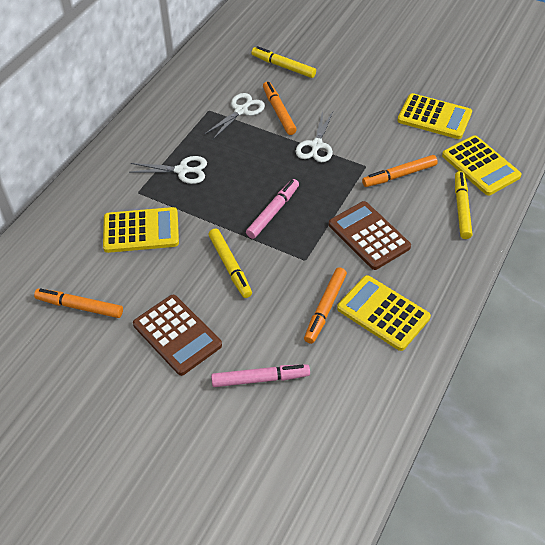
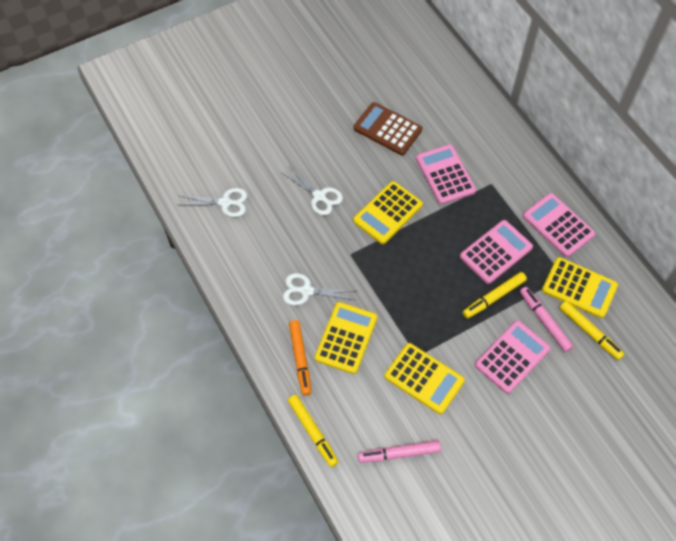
brown calculator: [133,295,222,376] [329,201,411,270] = 2 -> [354,102,422,155] = 1
orange marker: [34,288,123,318] [263,82,297,135] [304,267,347,344] [362,155,438,187] = 4 -> [289,320,311,396] = 1
pink calculator: none = 0 -> [416,144,476,205] [460,220,533,284] [475,320,551,394] [523,193,595,257] = 4

